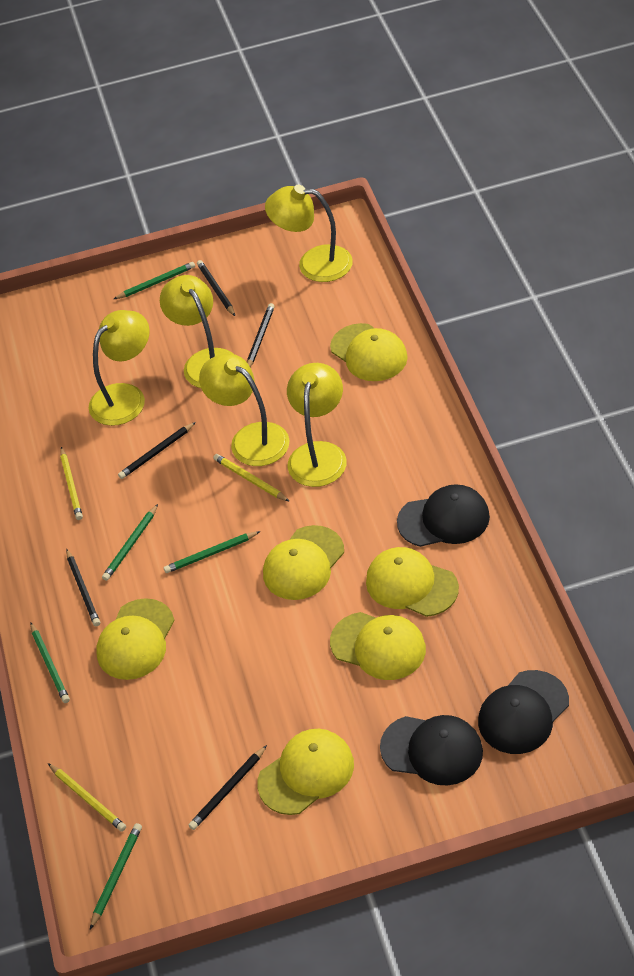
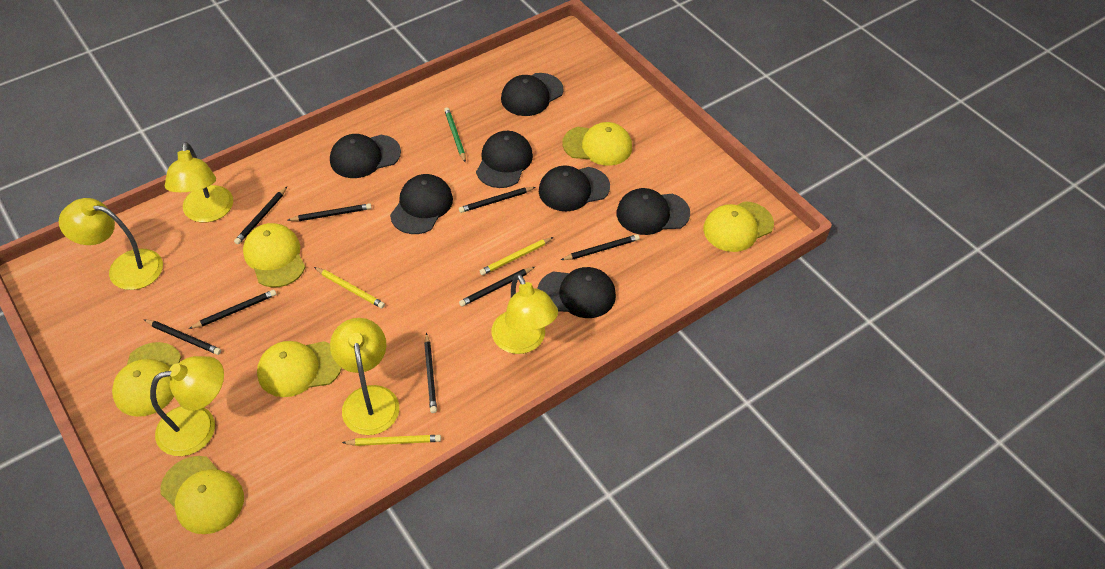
black cap: [380,715,483,786] [397,484,490,547] [478,670,569,754] = 3 -> [330,134,401,178] [390,174,453,234] [476,131,533,188] [501,73,564,116] [537,267,616,318] [539,165,610,211] [617,188,690,235] = 7
black pencil: [66,549,100,626] [118,422,196,479] [188,745,267,830] [197,260,235,316] [247,303,275,367] = 5 -> [143,319,221,355] [189,290,276,329] [234,187,287,245] [287,203,372,221] [424,333,437,413] [459,187,536,213] [459,267,535,307] [561,234,640,260] = 8
green pencil: [30,622,70,703] [90,823,142,929] [102,504,158,581] [114,262,195,299] [164,531,261,573] = 5 -> [444,107,466,162] = 1

